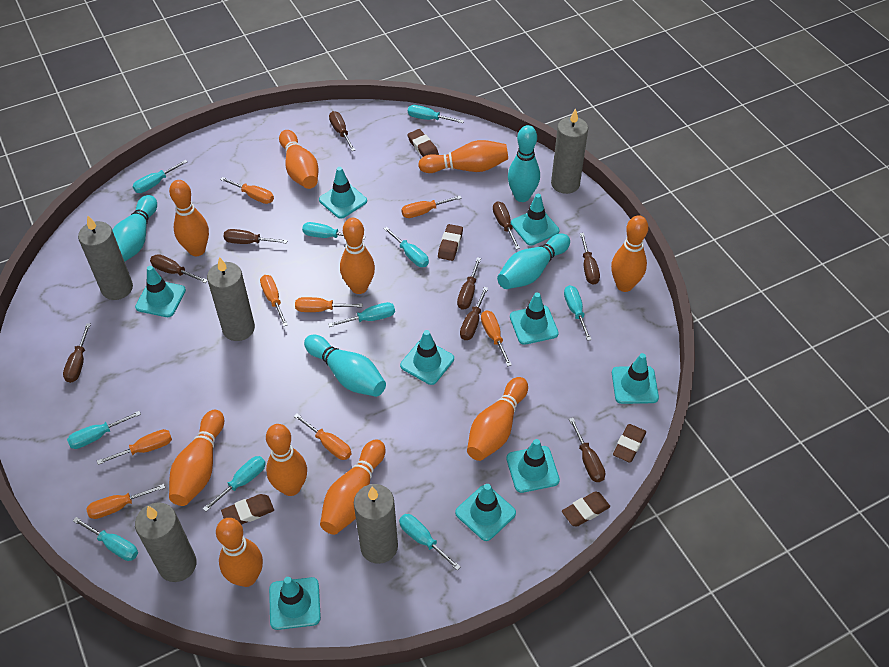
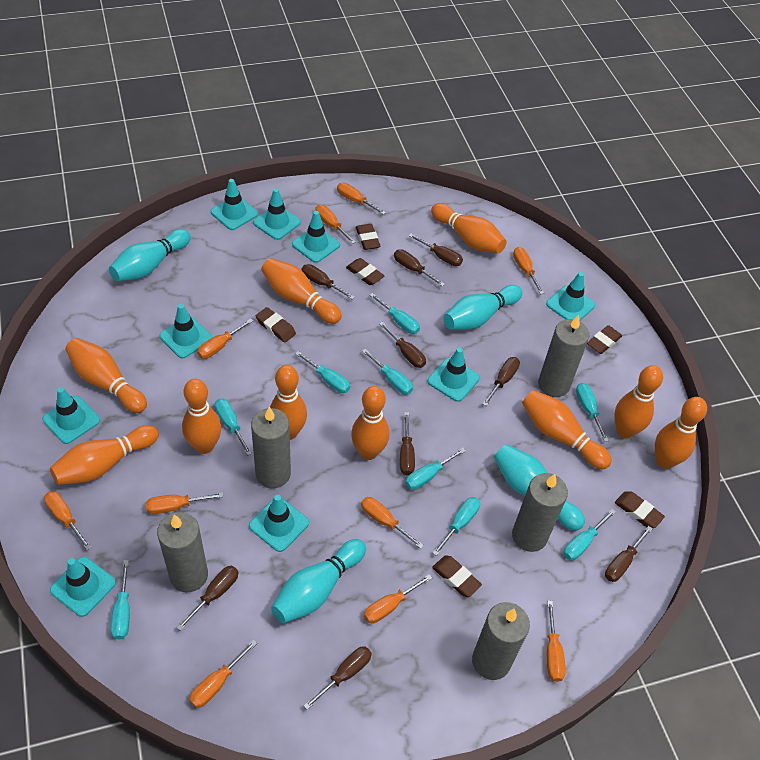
brown eraser: [221,494,274,525] [407,129,439,157] [438,224,463,261] [562,492,610,527] [613,424,646,463] = 5 -> [256,307,296,343] [346,258,384,285] [356,224,380,250] [432,555,482,597] [587,325,622,354] [615,491,665,528] = 6
orange screwdriver: [86,484,165,519] [97,429,172,465] [220,177,274,204] [260,275,288,326] [294,414,351,460] [295,297,363,312] [401,196,462,218] [481,310,512,366] = 8 -> [44,491,91,550] [146,492,224,514] [189,640,257,708] [197,318,253,359] [315,205,356,244] [337,183,386,215] [361,497,424,549] [364,574,432,624] [513,247,544,295] [547,601,566,682] = 10
turquoise screwdriver: [67,411,141,449] [73,517,138,561] [133,160,188,193] [203,456,266,512] [302,222,365,240] [328,302,395,327] [383,226,429,267] [399,514,461,570] [408,105,464,123] [564,285,592,341] = 10 -> [111,560,130,639] [215,398,252,456] [295,351,350,393] [362,349,413,395] [369,293,420,334] [405,448,466,490] [433,497,480,556] [563,509,616,560] [576,383,609,442] = 9

